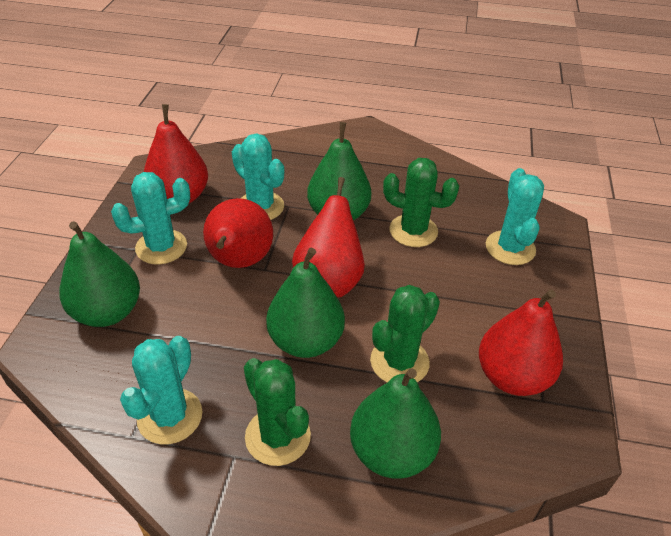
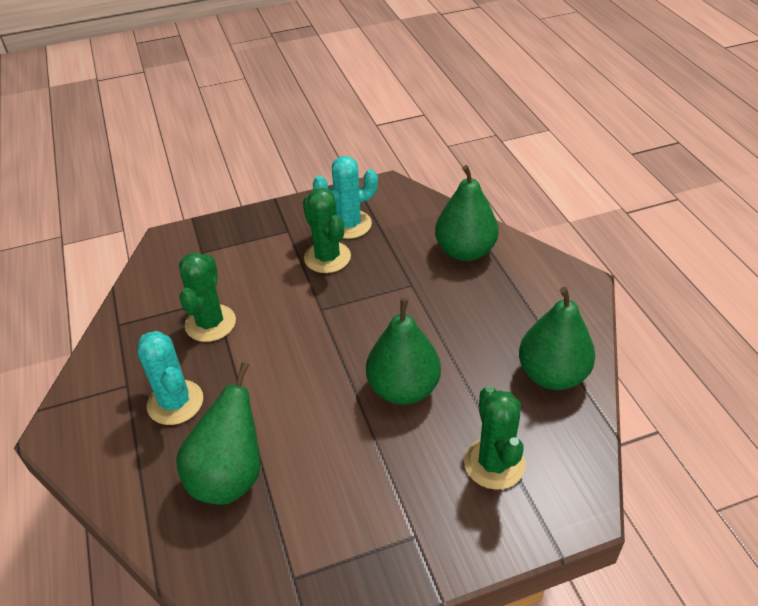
red pear: [144,104,208,203] [203,198,273,268] [292,177,365,298] [479,289,563,396] = 4 -> none = 0
turquoise cactus: [111,172,190,264] [120,336,202,444] [232,134,284,220] [486,168,544,265] = 4 -> [138,331,203,425] [313,156,378,239] = 2

